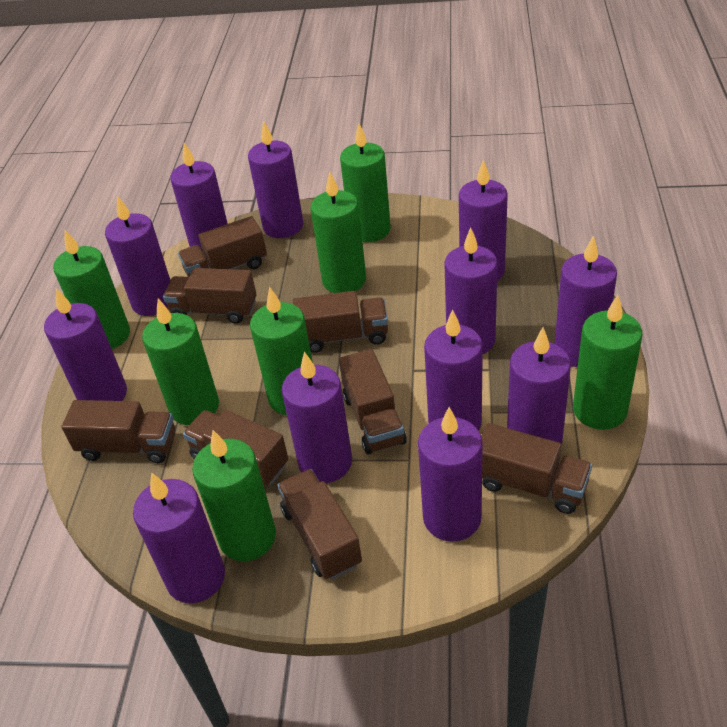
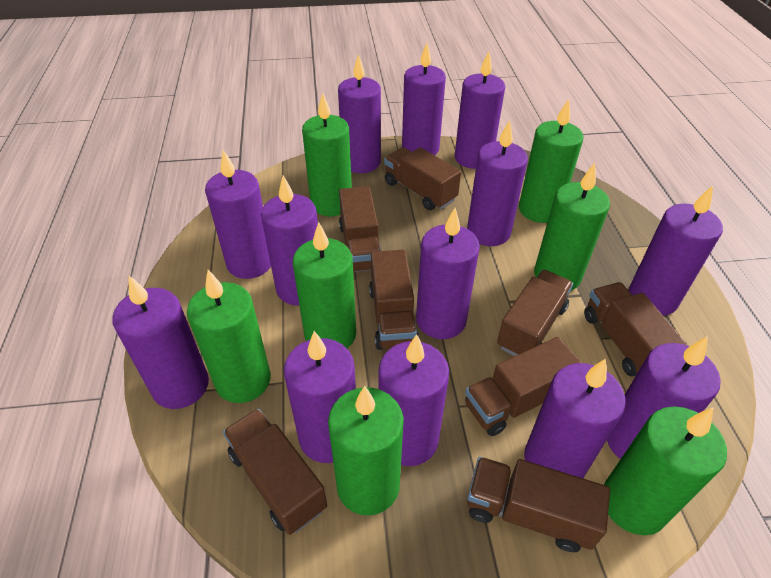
purple candle: [44,288,127,401] [105,196,170,316] [133,472,225,604] [170,143,228,250] [248,121,303,238] [282,352,352,483] [418,407,483,542] [424,309,483,431] [444,227,497,354] [459,160,508,281] [507,327,571,445] [554,235,617,367] = 12 -> [112,276,209,409] [205,150,271,279] [261,175,318,306] [284,331,356,463] [338,54,381,173] [379,334,449,466] [402,43,446,155] [416,208,480,339] [455,51,505,169] [467,120,528,246] [524,358,625,478] [607,336,721,459] [629,185,723,316] = 13

